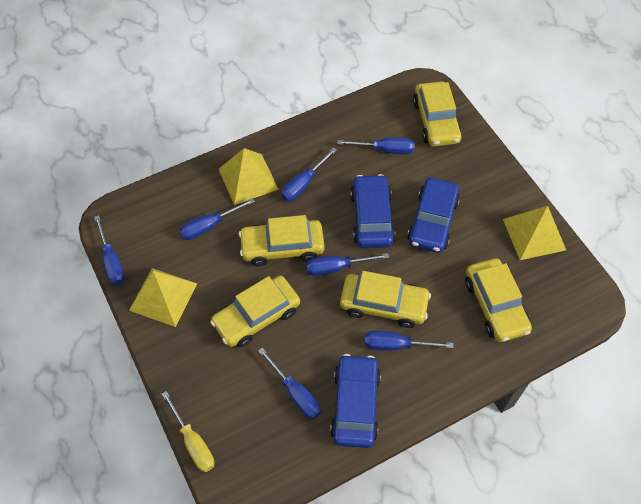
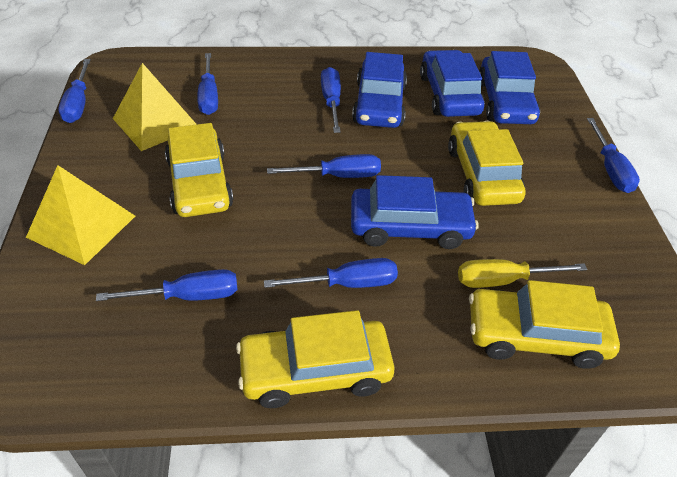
blue car: [330,354,381,448] [350,174,395,248] [407,177,460,253] = 3 -> [351,175,479,249] [352,52,407,128] [420,50,485,117] [479,51,540,124] = 4
yellow car: [210,276,300,347] [239,215,325,266] [340,271,431,328] [413,81,462,147] [465,258,532,342] = 5 -> [165,123,233,217] [236,310,395,408] [448,121,525,206] [469,280,620,369] = 4
yellow pyramid: [129,268,197,327] [219,148,279,205] [503,206,566,260] = 3 -> [26,165,135,265] [113,63,197,151] = 2

